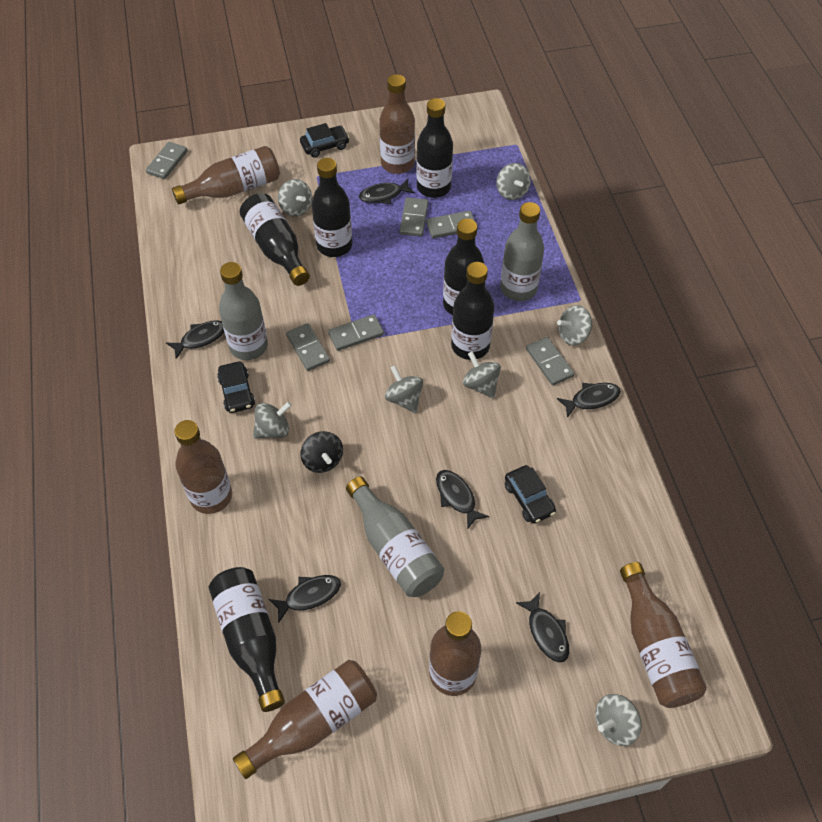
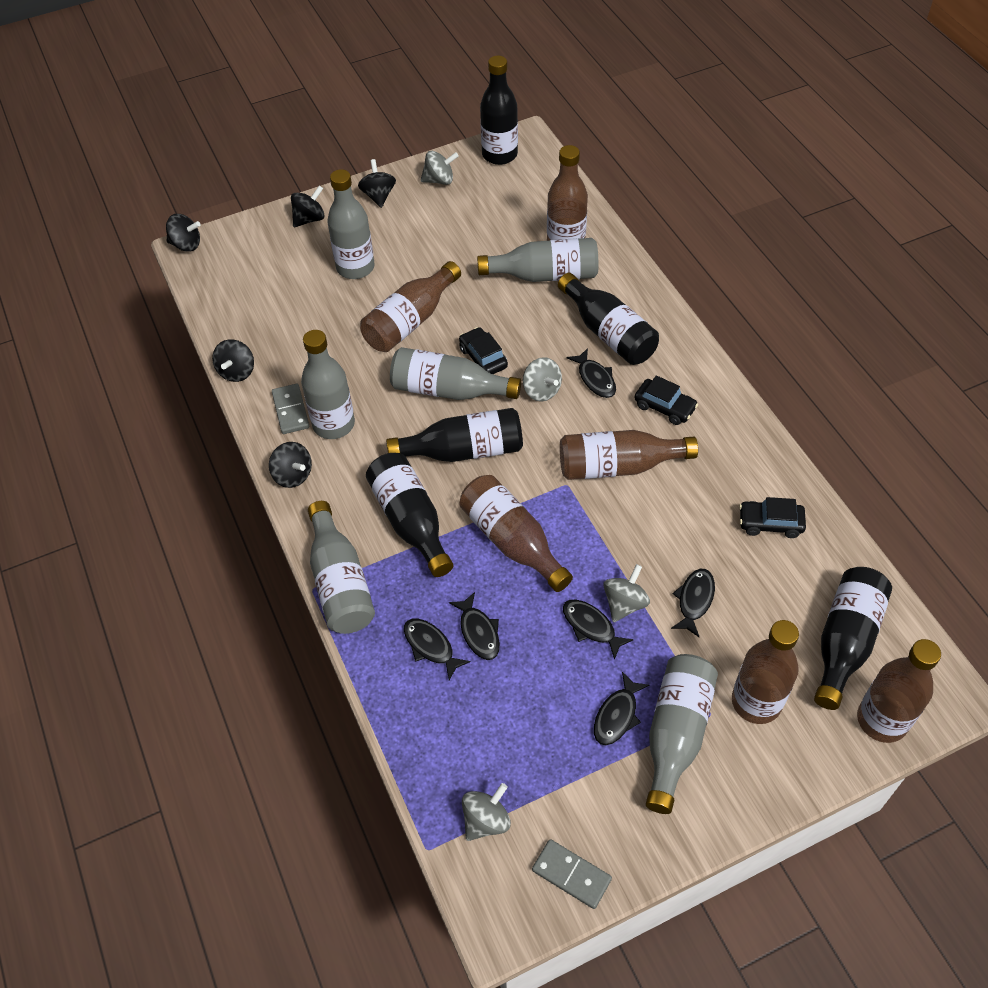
black bottle: [209,567,285,712] [240,193,310,286] [312,158,352,257] [416,98,453,198] [443,219,484,315] [451,262,494,360] = 6 -> [366,453,453,577] [386,408,523,462] [480,56,518,165] [558,273,659,365] [814,567,892,710] = 5
black spinning top: [300,431,343,473] = 1 -> [166,214,201,252] [212,339,254,382] [269,442,312,488] [291,186,325,227] [358,159,396,208] = 5
grey bottle: [219,262,268,360] [346,477,444,597] [500,202,544,301] = 3 -> [301,330,355,439] [308,501,375,634] [327,169,375,279] [390,347,521,400] [477,238,598,282] [646,654,718,814] = 6
grey domino: [146,142,188,179] [286,323,330,371] [328,314,384,351] [399,198,428,236] [426,211,475,238] [526,337,574,386] = 6 -> [272,384,309,434] [532,839,612,909] = 2
grey spinning top: [253,402,292,438] [278,179,312,217] [385,365,423,413] [463,351,501,399] [496,163,531,200] [557,305,592,345] [595,694,641,746] = 7 -> [420,151,459,185] [462,783,511,841] [523,357,562,402] [603,564,650,622] = 4

